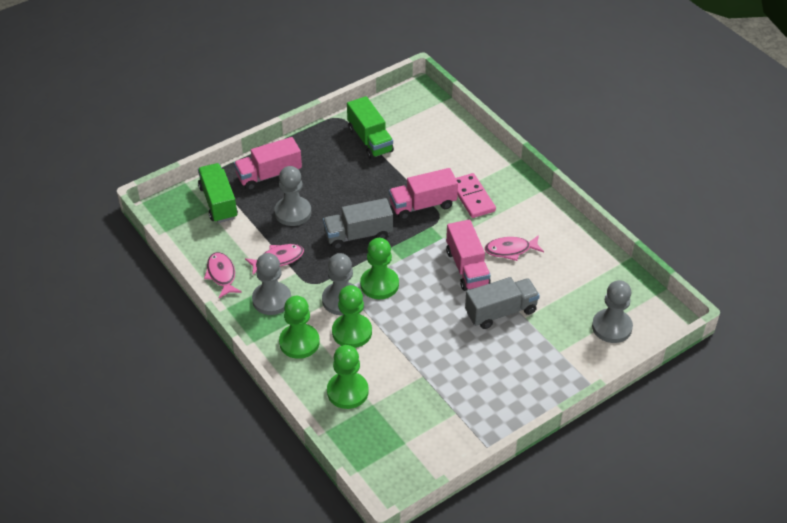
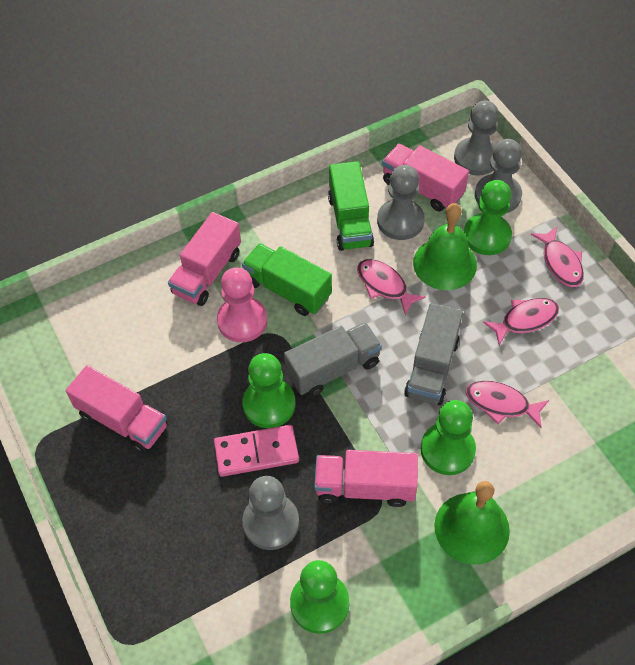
green bell: none = 0 -> [413,203,477,290] [434,481,510,565] = 2
pink fish: [204,252,242,298] [245,244,304,275] [485,235,544,261] = 3 -> [357,259,426,316] [466,381,549,428] [483,298,559,345] [531,227,584,287] = 4
pink pawn: none = 0 -> [217,267,267,342] = 1
pink truck: [234,137,302,191] [389,168,458,220] [446,220,491,291] = 3 -> [66,365,168,453] [168,212,241,306] [314,450,418,507] [382,144,469,211] = 4

